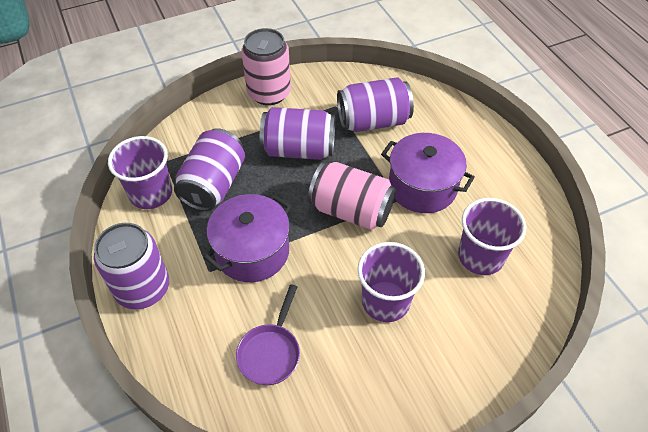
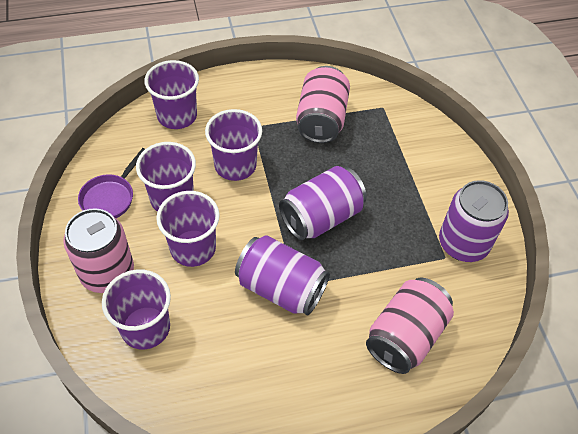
pink can: [241,28,291,105] [308,162,396,230] = 2 -> [63,208,134,293] [296,66,350,143] [366,278,454,374] = 3
purple can: [94,223,169,309] [174,128,245,211] [260,107,335,160] [337,77,414,132] = 4 -> [235,235,330,316] [279,166,367,240] [439,180,509,262] = 3
purple cup: [108,136,172,209] [357,242,425,322] [458,198,526,275] = 3 -> [102,269,171,349] [136,142,196,212] [144,60,199,129] [156,191,220,267] [205,109,262,181] = 5
purple pot: [204,194,291,282] [381,133,475,213] = 2 -> none = 0

